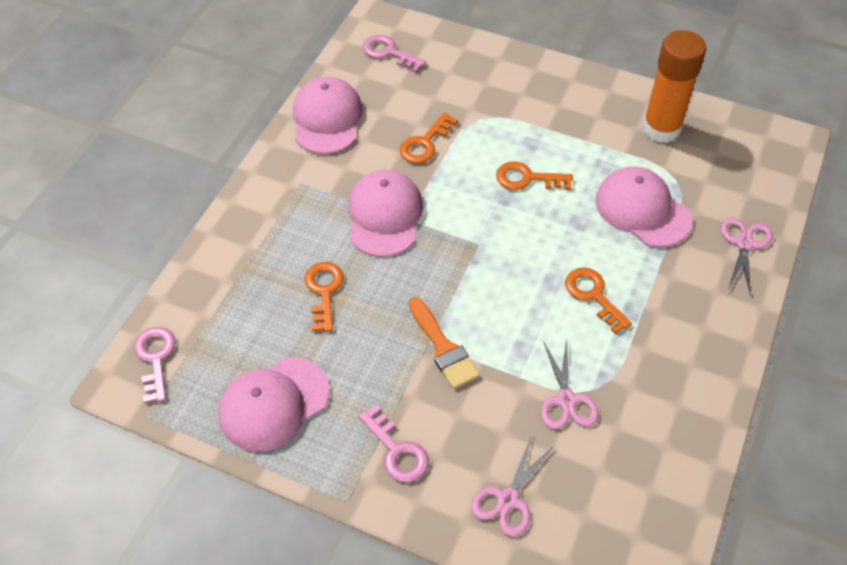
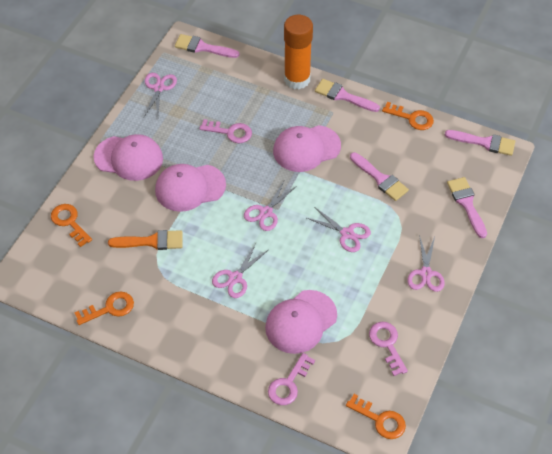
pink brush: none = 0 -> [175,34,239,58] [315,79,380,112] [350,152,409,201] [445,130,515,156] [447,177,487,238] = 5
pink scissors: [471,435,554,536] [541,339,598,429] [721,217,773,296] = 3 -> [144,73,177,117] [212,243,268,298] [244,181,297,231] [307,208,371,252] [407,235,445,292] = 5

